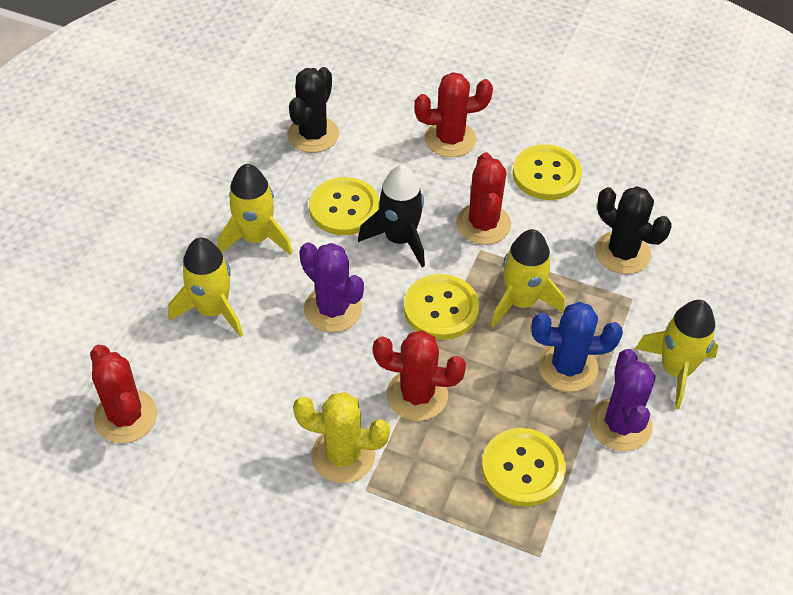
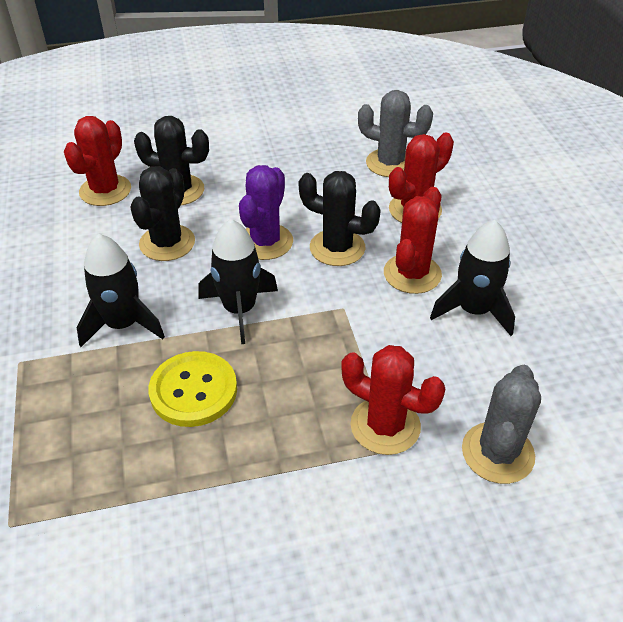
black cactus: [287,67,339,153] [595,186,672,274] = 2 -> [130,166,195,261] [134,116,209,205] [299,171,381,266] = 3
black rocket: [358,165,425,267] = 1 -> [77,234,165,347] [198,219,278,344] [430,220,515,336] = 3
blue cactus: [531,302,623,392] = 1 -> none = 0
grey cactus: none = 0 -> [358,90,433,177] [462,365,541,484] = 2
purple cactus: [299,242,364,332] [590,349,655,451] = 2 -> [239,165,293,260] = 1
yellow button: [309,177,379,235] [404,274,479,340] [481,428,566,507] [513,144,582,200] = 4 -> [148,351,237,427] = 1
yellow cactus: [293,392,390,484] = 1 -> none = 0
yellow rocket: [168,238,243,337] [217,164,293,255] [491,229,565,328] [636,300,719,409] = 4 -> none = 0

